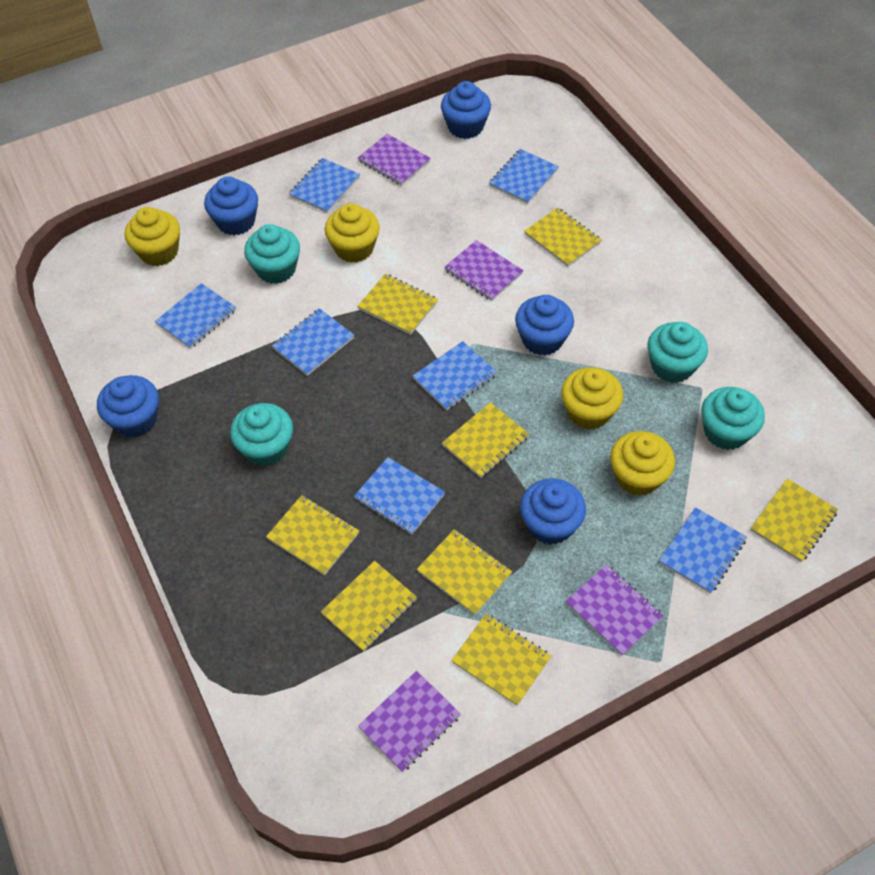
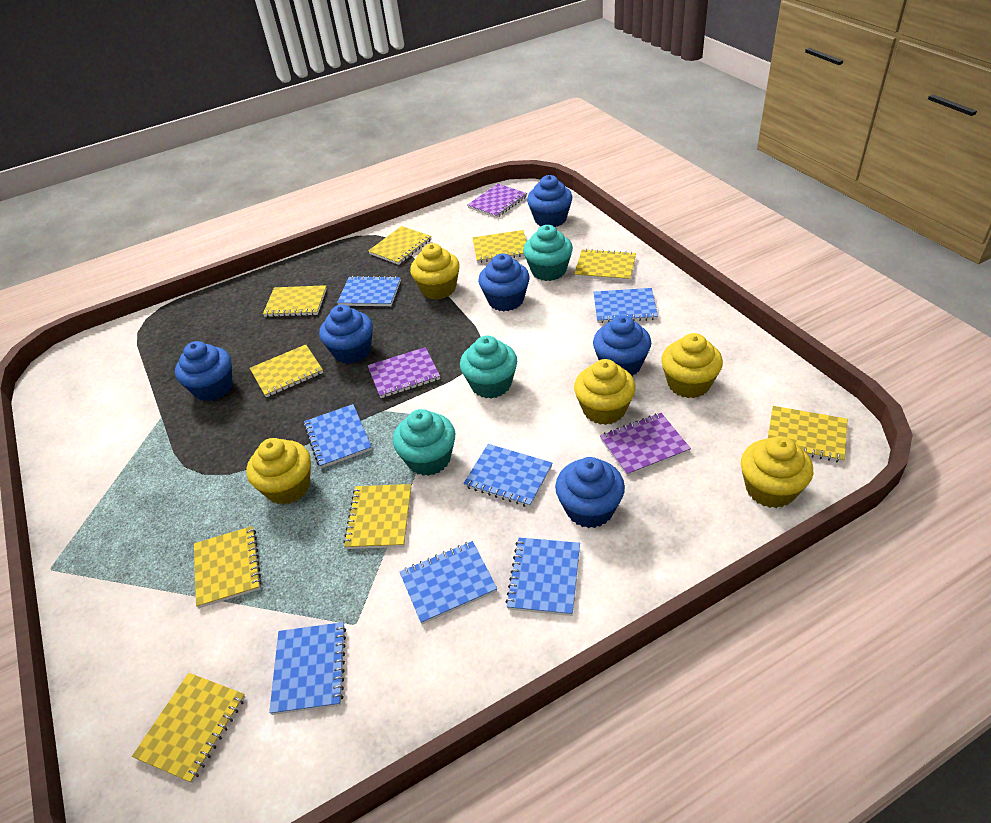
blue cupcake: [97,375,159,437] [204,176,258,235] [441,81,491,139] [515,295,574,356] [520,478,586,545] = 5 -> [175,341,233,401] [319,304,373,364] [478,253,530,311] [527,175,572,227] [555,457,625,528] [593,315,651,376] = 6
purple notebook: [358,134,431,186] [358,671,461,772] [444,240,524,301] [566,564,664,656] = 4 -> [367,347,440,398] [467,184,527,218] [600,413,691,476] = 3
turquoise cupcake: [230,403,293,467] [244,224,300,284] [648,322,708,383] [701,387,765,450] = 4 -> [393,409,455,476] [460,336,517,399] [523,225,573,281] = 3
yellow cupcake: [125,207,180,266] [325,203,380,263] [561,367,623,430] [610,431,675,496] = 4 -> [246,438,311,505] [410,243,460,300] [574,359,636,425] [661,333,723,398] [741,436,813,508] = 5
yellow notebook: [266,495,359,575] [321,561,417,652] [358,274,438,335] [417,529,512,615] [442,402,530,478] [451,614,551,706] [524,207,601,267] [750,479,838,562] = 8 -> [132,673,245,783] [194,526,262,608] [250,345,323,397] [263,285,327,317] [343,484,411,549] [368,226,432,265] [472,230,527,263] [574,249,636,281] [768,406,848,463] = 9

